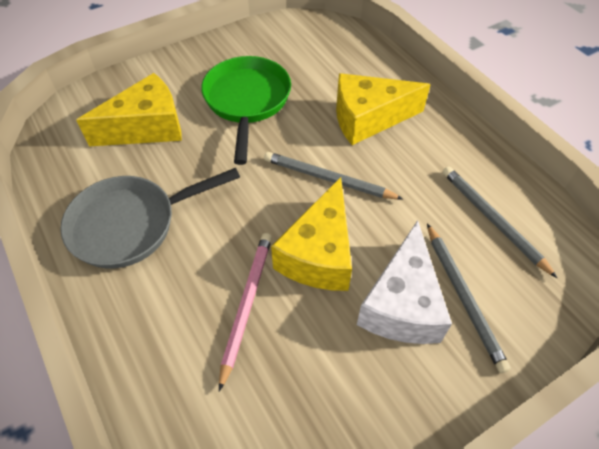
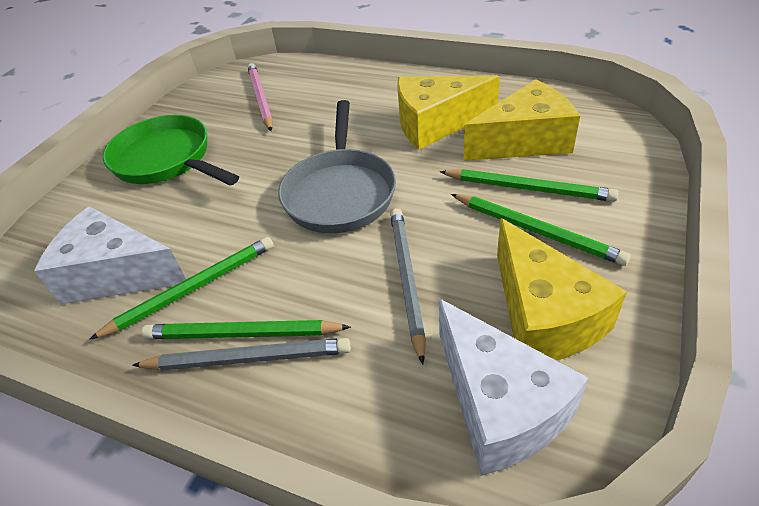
green pencil: none = 0 -> [89,237,274,340] [142,320,351,339] [440,169,619,202] [451,194,631,266] = 4
grey pencil: [264,152,403,200] [427,223,511,373] [442,166,557,278] = 3 -> [132,338,351,371] [390,208,426,365] = 2
white cheese: [357,220,452,344] = 1 -> [34,206,186,304] [439,298,588,476] = 2

